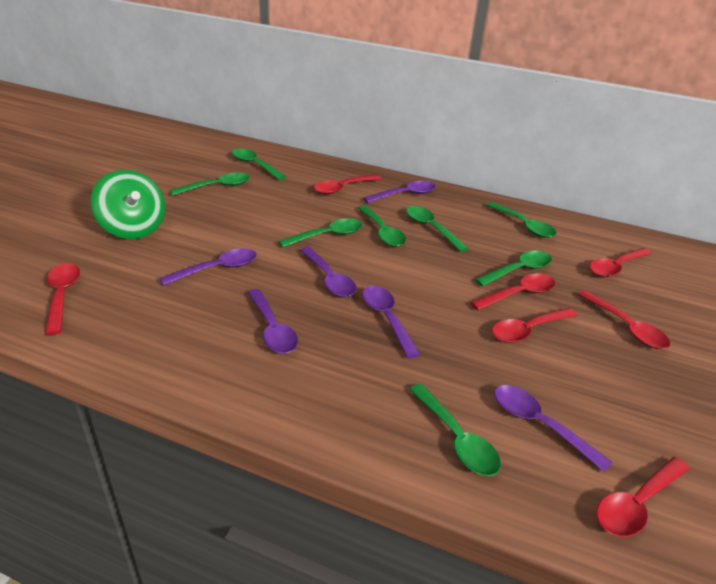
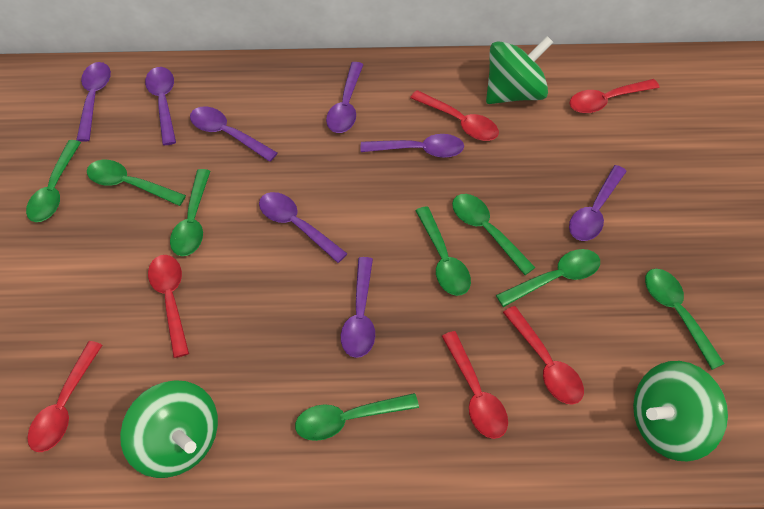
green spinning top: [91,170,165,239] = 1 -> [120,380,218,478] [486,36,553,104] [633,361,728,462] = 3
purple spoon: [159,248,257,286] [248,289,298,354] [300,247,357,297] [362,286,421,359] [364,181,435,203] [494,385,613,472] = 6 -> [76,62,111,142] [145,67,176,145] [190,106,277,162] [259,192,348,263] [326,62,364,133] [341,257,375,358] [361,134,464,158] [569,165,627,241] = 8
red spoon: [45,263,80,335] [314,174,382,194] [471,273,556,310] [492,308,578,343] [578,290,670,349] [589,248,652,277] [597,457,689,537] = 7 -> [27,341,102,452] [148,255,189,358] [410,90,499,141] [442,331,508,439] [503,306,584,405] [569,79,660,113] = 6

